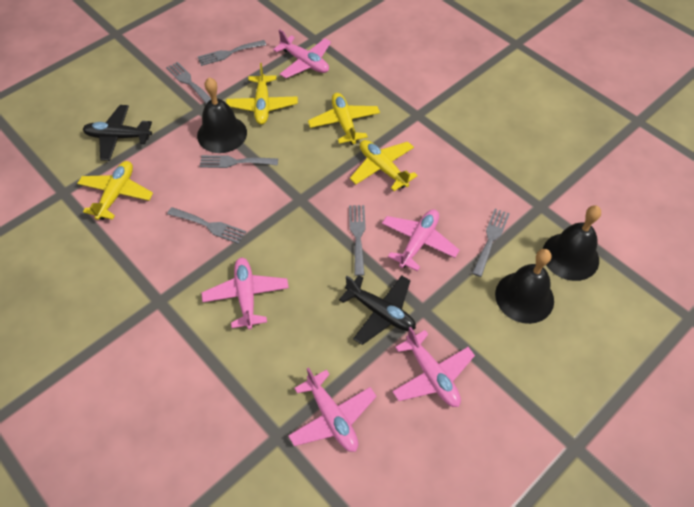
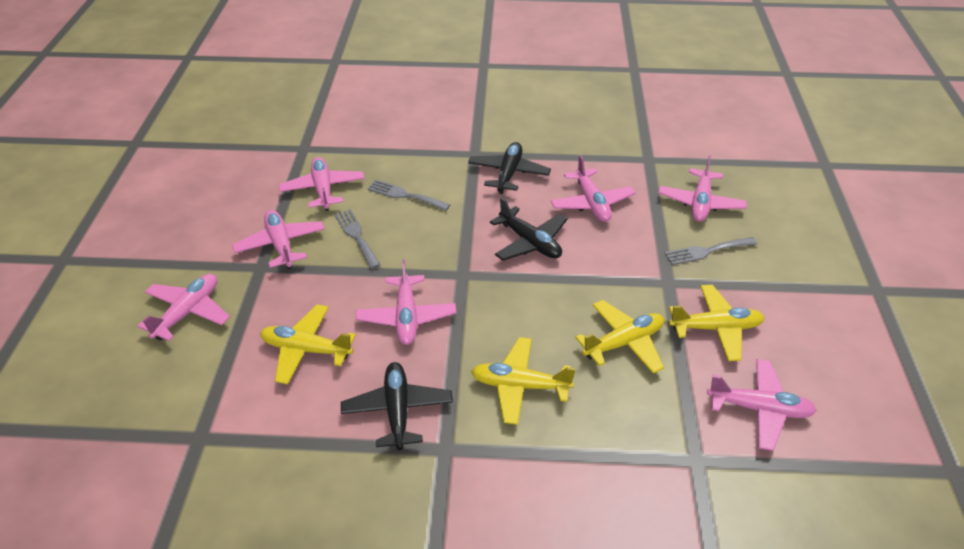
black bell: [197,77,247,153] [495,249,554,324] [543,206,601,281] = 3 -> none = 0
black plane: [83,105,152,161] [339,275,416,345] = 2 -> [341,362,453,450] [468,142,551,194] [490,197,567,261] = 3
grey fork: [166,62,211,104] [167,207,246,244] [198,40,266,66] [199,155,278,168] [349,205,366,276] [472,209,510,277] = 6 -> [335,209,380,269] [367,180,450,211] [665,237,757,265] = 3
pink plane: [201,258,289,330] [273,29,331,78] [288,367,377,452] [382,209,460,271] [392,327,475,407] = 5 -> [137,274,230,341] [232,210,325,269] [279,157,365,211] [356,259,456,345] [551,155,636,222] [658,155,747,222] [707,359,817,451] = 7

